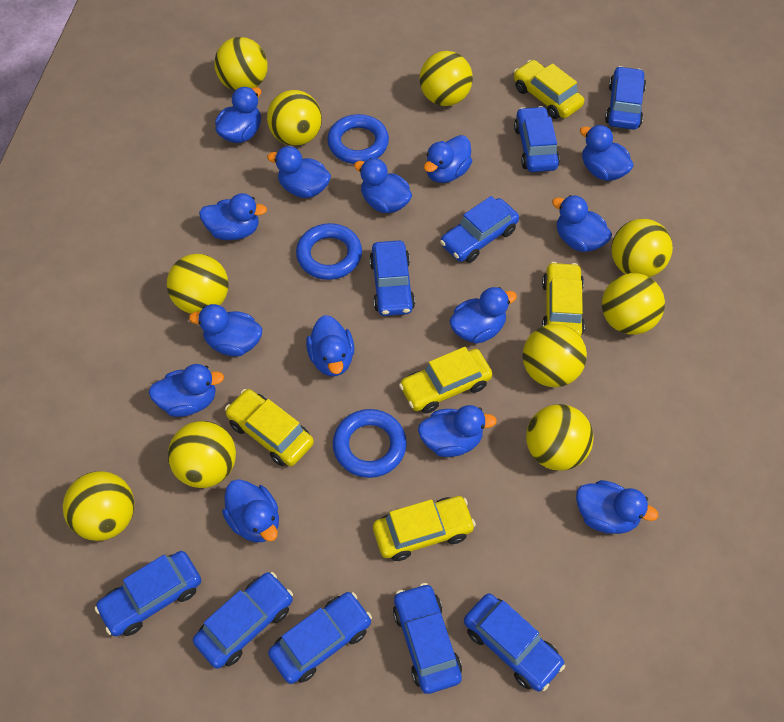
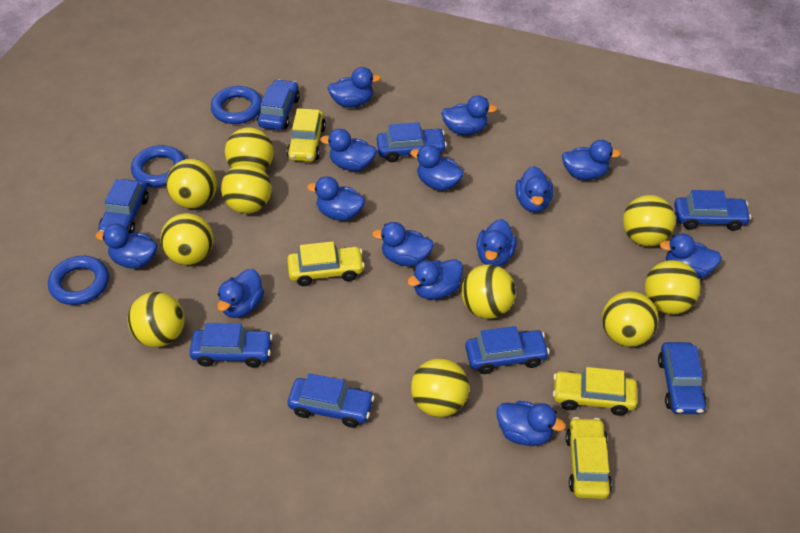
blue car: [95,551,201,636] [193,572,293,669] [268,592,372,684] [369,240,415,316] [393,583,462,694] [440,196,519,263] [464,593,565,692] [514,106,560,172] [605,66,646,130] = 9 -> [98,179,149,234] [189,323,273,368] [257,79,300,130] [288,373,375,428] [377,122,447,162] [465,326,550,374] [658,342,707,414] [674,190,751,231] = 8
yellow car: [225,389,314,466] [373,496,476,561] [399,347,492,414] [514,60,584,119] [542,262,585,337] = 5 -> [287,108,326,162] [287,241,365,286] [553,367,637,416] [565,417,612,499] = 4

